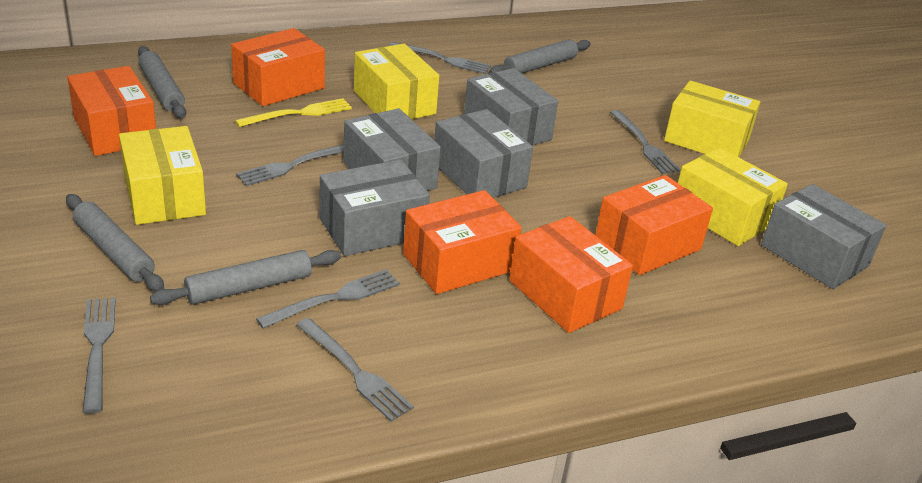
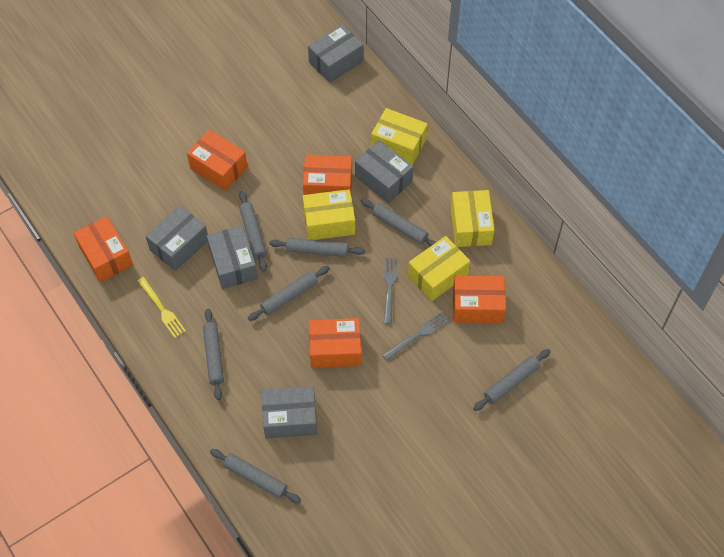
grey fork: [82,297,116,414] [236,144,344,186] [256,269,400,329] [296,318,414,422] [389,42,491,74] [610,110,680,174] = 6 -> [382,312,449,361] [384,257,398,324] = 2
grey rolling pin: [66,194,164,291] [138,46,186,118] [150,250,341,305] [489,39,591,74] = 4 -> [203,309,224,400] [210,449,301,503] [239,191,267,271] [248,266,330,321] [269,238,365,257] [361,198,436,246] [473,349,551,411] = 7

